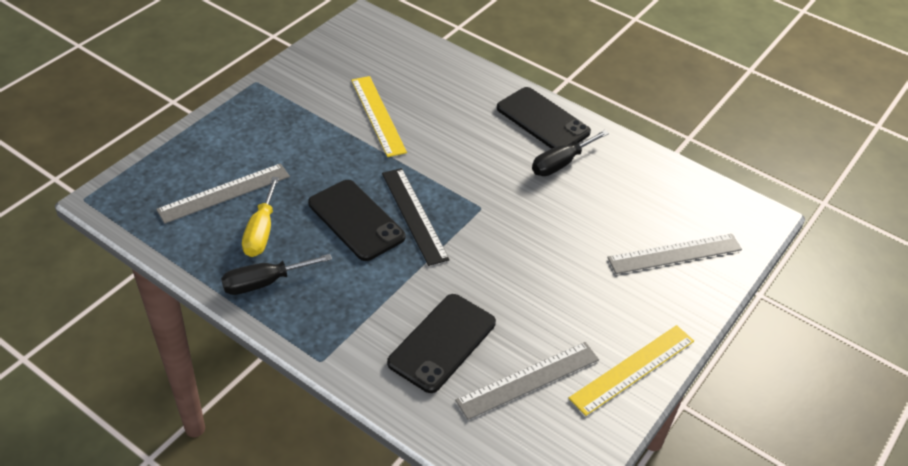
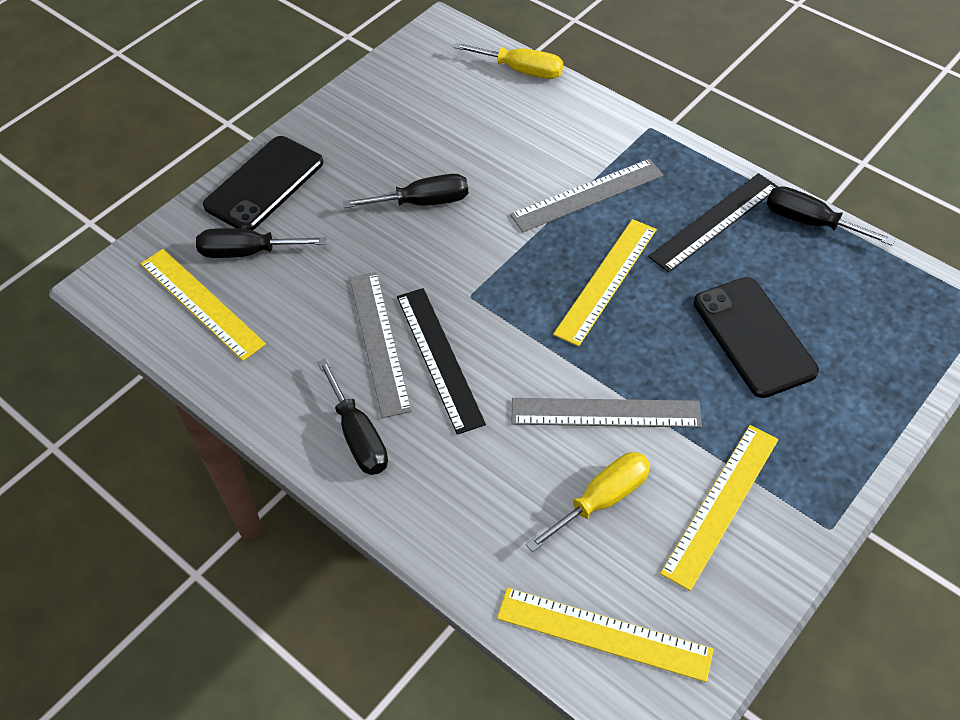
black phone: [308,180,406,261] [387,294,496,393] [497,87,591,149] = 3 -> [203,136,323,230] [694,277,819,398] = 2
black ruler: [382,168,450,266] = 1 -> [397,288,486,435] [648,173,779,273] = 2
black screwdriver: [221,254,332,295] [532,130,609,176] = 2 -> [196,228,327,258] [317,358,388,475] [343,174,468,208] [766,186,895,246] = 4
yellow ruler: [351,76,407,157] [569,325,694,416] = 2 -> [140,249,266,361] [497,587,714,682] [553,219,657,347] [660,425,778,591] = 4
yellow screwdriver: [242,177,279,257] = 1 -> [453,42,563,79] [526,452,650,552] = 2

